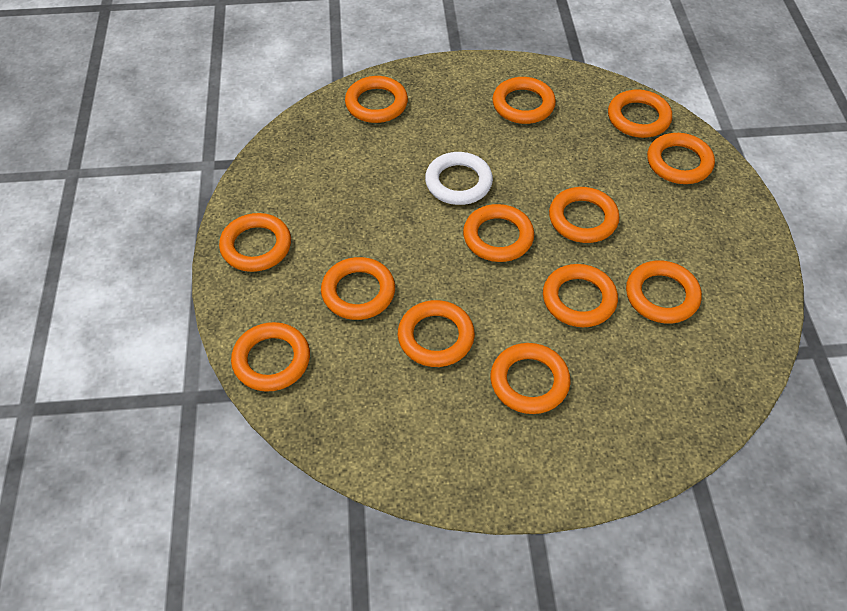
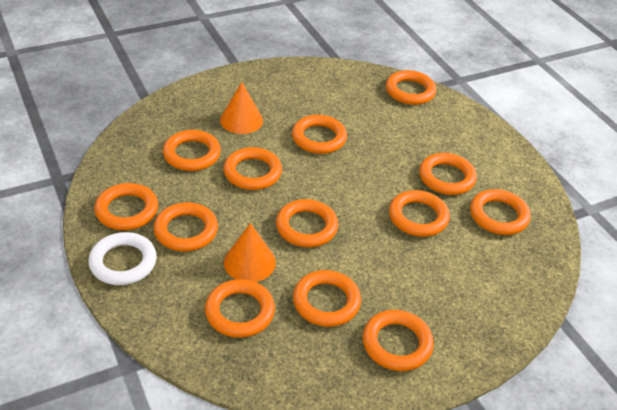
orange cone: none = 0 -> [220,82,263,134] [224,223,276,282] = 2

